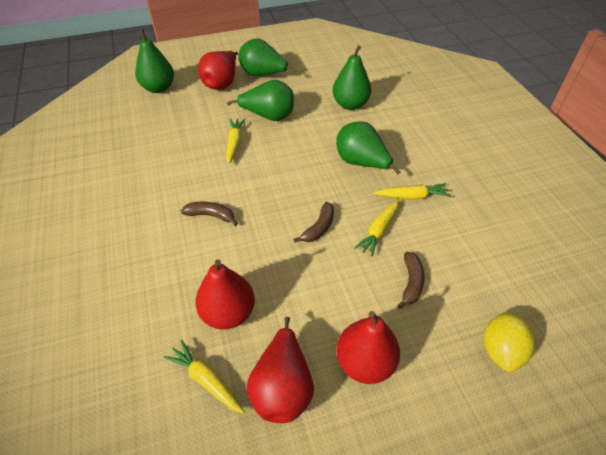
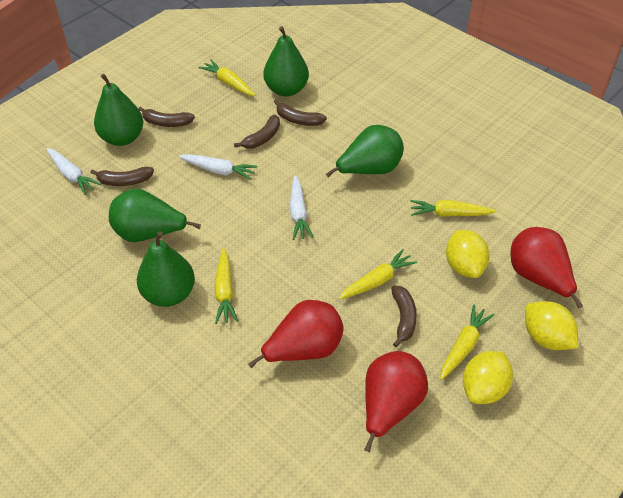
brown banana: [181,202,238,226] [293,202,334,243] [397,252,425,309] = 3 -> [90,167,154,186] [139,107,195,127] [234,115,280,149] [274,100,327,126] [391,286,417,347] = 5
red pear: [195,259,255,329] [198,51,238,90] [247,317,314,423] [336,311,400,384] = 4 -> [248,300,344,368] [364,351,428,452] [510,227,583,309] = 3
white carrot: none = 0 -> [46,148,101,195] [179,154,258,180] [290,176,314,240] = 3
yellow carrot: [164,340,245,414] [226,119,246,164] [354,199,399,257] [373,183,451,200] = 4 -> [199,59,256,96] [215,248,238,324] [339,249,417,300] [410,200,496,217] [440,305,494,380] = 5
yellow lemon: [484,311,535,372] = 1 -> [446,230,489,278] [463,351,513,404] [525,301,578,350] = 3

